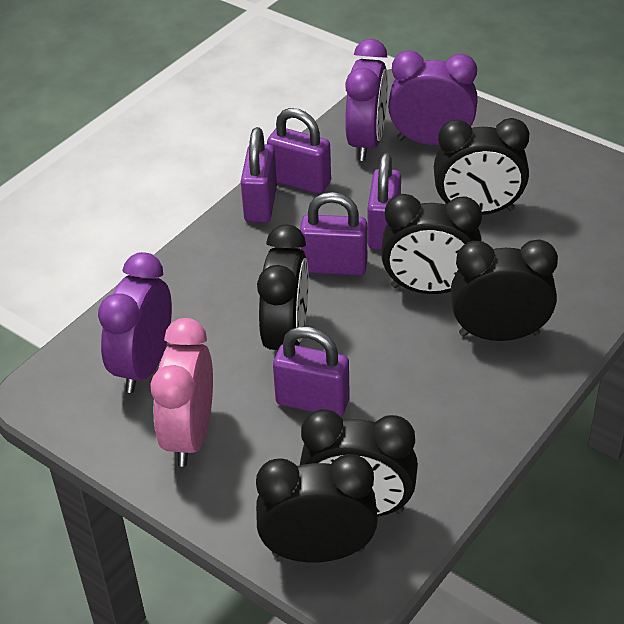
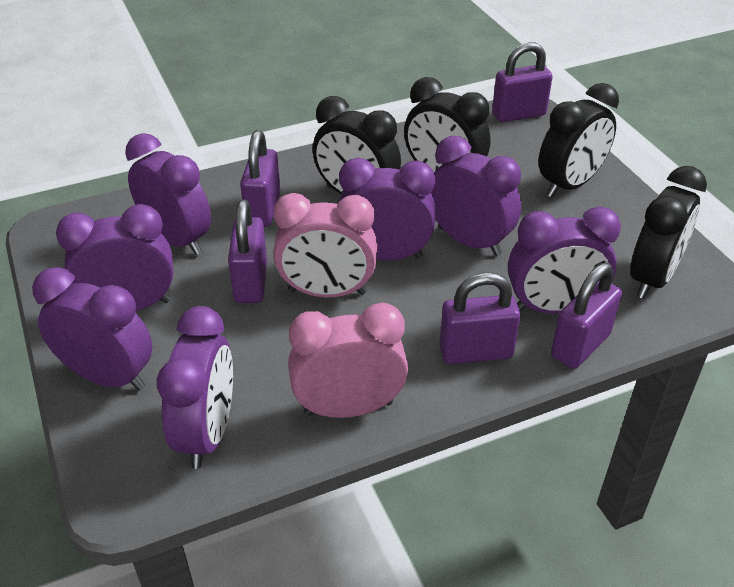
black clock: [256,454,378,562] [257,224,309,352] [300,409,418,517] [381,194,482,294] [434,118,529,215] [451,239,558,341] = 6 -> [312,96,401,194] [404,77,491,172] [538,83,619,197] [630,166,707,299] = 4
pink clock: [151,318,213,467] = 1 -> [273,193,377,298] [288,302,408,418] = 2
purple clock: [98,252,172,393] [345,39,388,161] [388,50,478,145] = 3 -> [32,267,153,390] [56,204,174,311] [125,133,211,255] [157,306,233,469] [339,158,436,260] [431,136,521,256] [508,207,621,314] = 7

